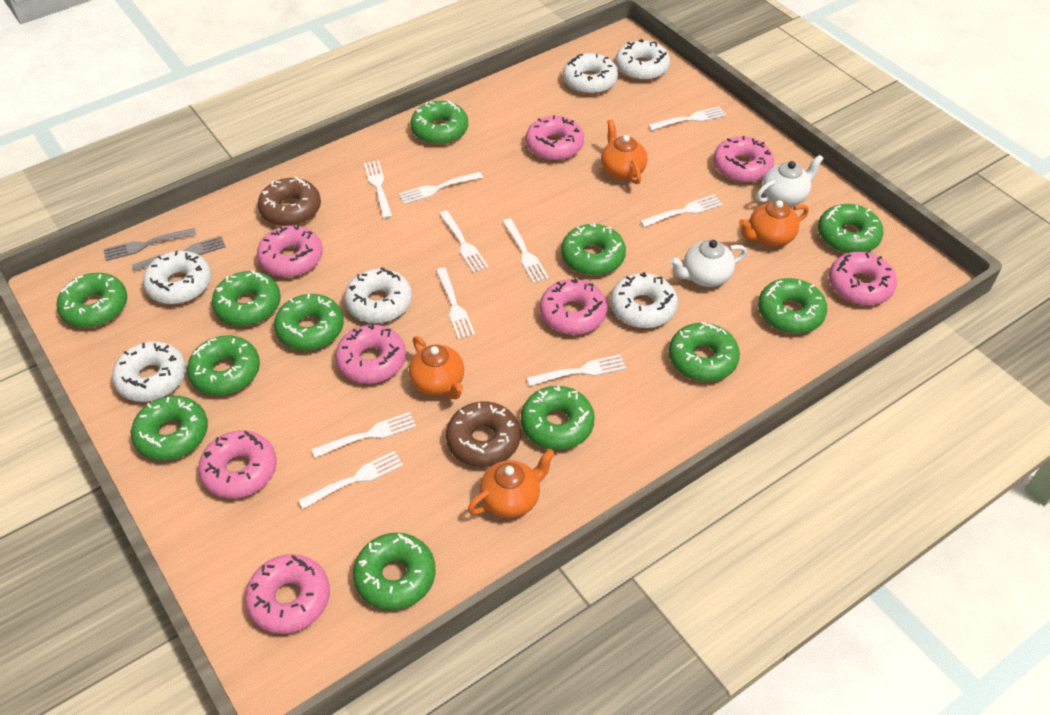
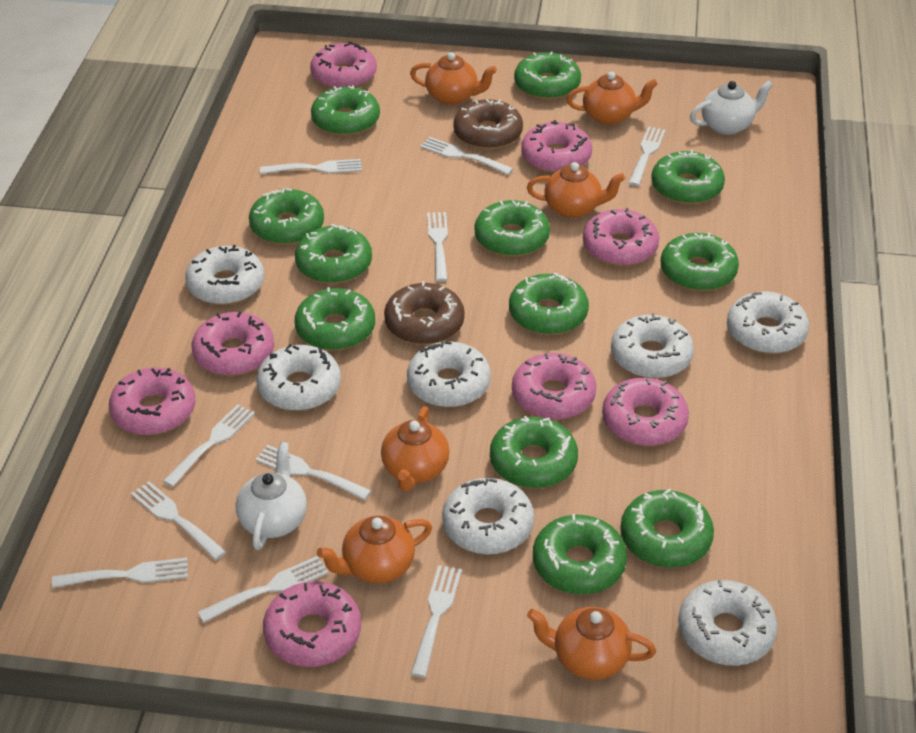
grey fork: [104,228,196,261] [132,236,226,272] = 2 -> none = 0
orange teapot: [409,336,464,399] [468,449,555,518] [601,119,648,184] [739,200,809,247] = 4 -> [317,516,432,583] [381,406,450,491] [410,52,497,105] [527,162,625,218] [527,607,656,680] [566,71,658,125] = 6
white donut: [112,341,186,402] [143,251,211,304] [344,268,412,323] [563,53,618,94] [610,272,678,328] [615,39,670,81] = 6 -> [185,245,264,305] [256,344,341,411] [407,341,491,407] [442,478,534,555] [611,313,694,379] [678,580,778,666] [727,291,809,354] = 7

